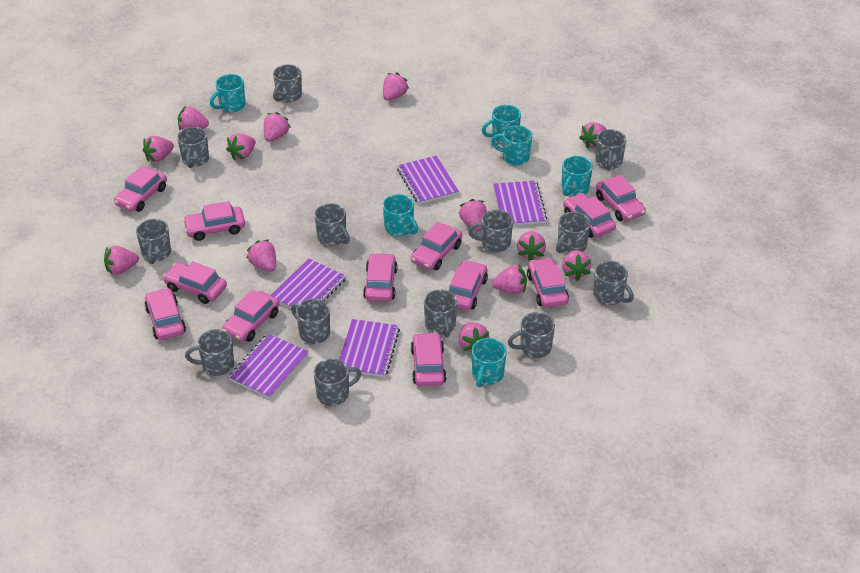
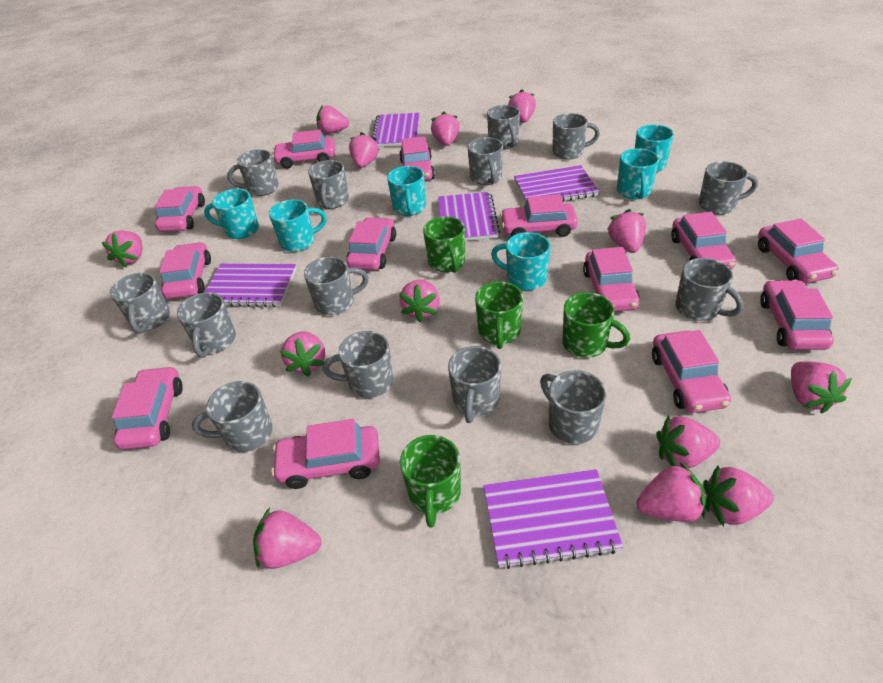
green mug: none = 0 -> [400,435,461,528] [423,216,465,273] [475,281,523,349] [562,292,630,358] = 4
grey mug: [136,219,171,264] [177,127,209,168] [185,329,234,376] [273,65,302,102] [291,298,330,344] [313,358,362,406] [314,203,350,246] [424,289,457,337] [468,210,513,252] [508,312,555,358] [556,212,590,253] [593,261,634,305] [595,129,626,171] = 13 -> [110,272,170,334] [177,292,236,358] [192,381,273,452] [227,149,279,196] [304,257,369,315] [308,160,349,209] [323,331,394,398] [448,346,501,423] [468,137,503,185] [487,105,520,150] [540,370,607,444] [552,113,600,160] [675,258,743,321] [699,161,758,215] = 14
pink car: [114,166,167,212] [145,288,186,340] [163,261,227,304] [183,201,245,241] [222,289,279,342] [363,253,398,302] [411,222,462,270] [411,332,446,386] [449,260,488,310] [527,258,569,308] [563,193,616,238] [596,175,646,221] = 12 -> [112,366,183,450] [155,186,205,232] [159,242,211,299] [271,419,380,489] [272,130,335,168] [346,217,396,270] [399,136,435,180] [500,194,578,237] [583,247,640,312] [652,330,731,413] [671,212,736,269] [758,219,838,283] [760,280,834,350] = 13

